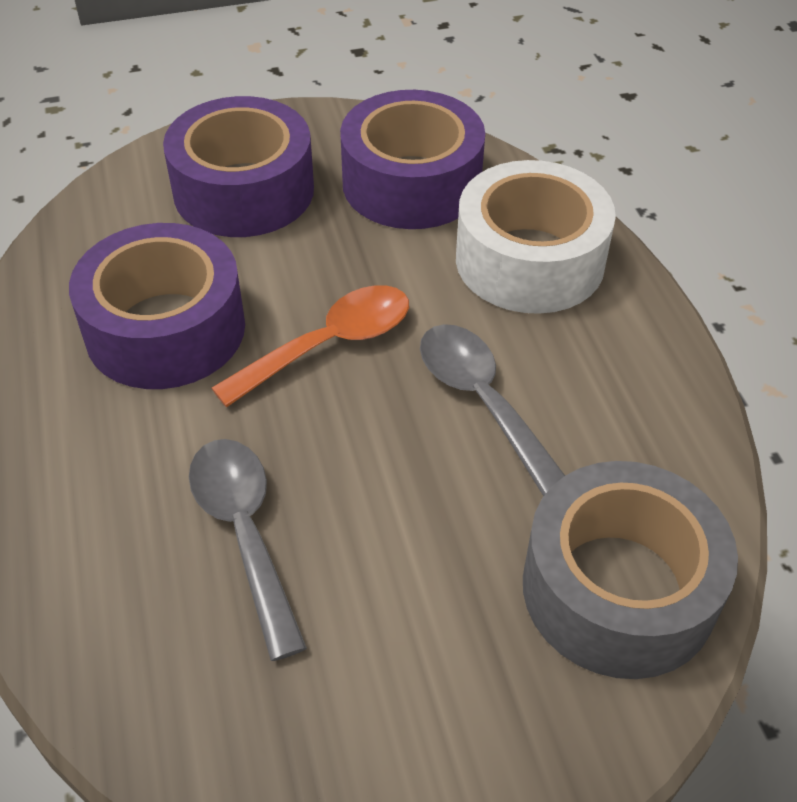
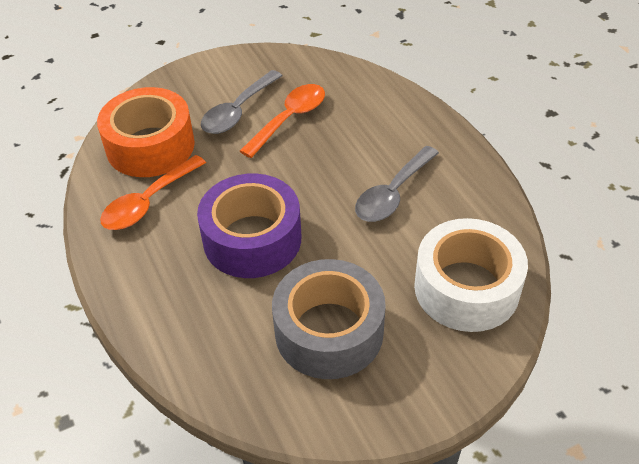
orange spoon: [211,285,409,407] = 1 -> [100,155,206,230] [240,84,325,158] = 2
orange tape: none = 0 -> [97,87,195,177] = 1
purple tape: [69,223,245,389] [163,96,314,237] [340,90,485,229] = 3 -> [197,174,301,278] = 1

